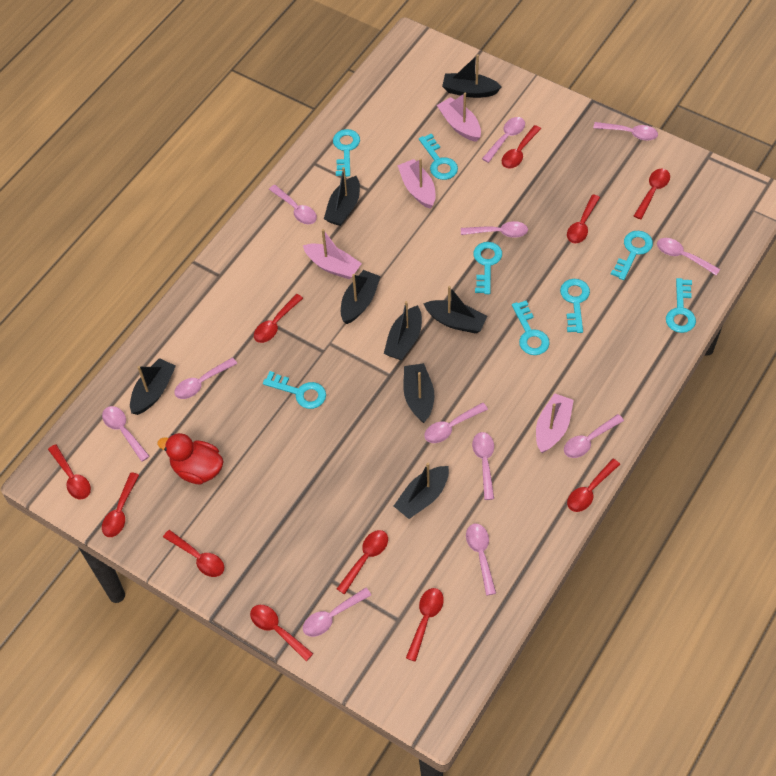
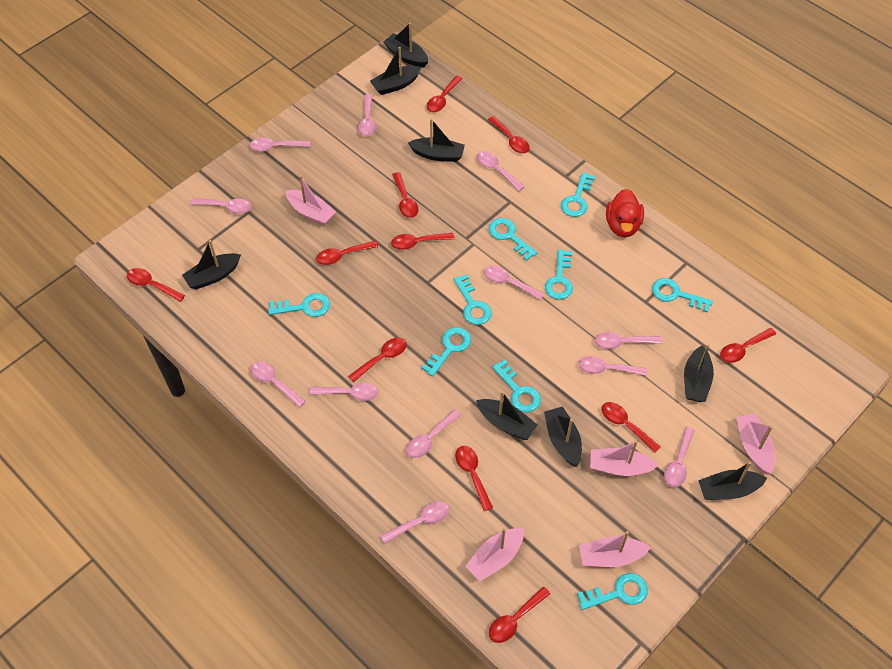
pink boat: [303,229,362,279] [397,158,436,209] [437,93,481,142] [536,393,574,453] = 4 -> [285,175,336,225] [465,528,524,581] [579,531,651,567] [590,440,659,476] [736,413,775,474] = 5
turquoise key: [263,371,326,409] [333,129,360,177] [419,133,458,180] [473,242,502,294] [512,301,550,355] [560,279,590,333] [611,231,653,280] [666,278,696,333] = 8 -> [268,293,330,317] [421,327,471,376] [454,274,492,325] [489,218,537,261] [492,359,541,412] [545,249,573,300] [561,172,595,217] [577,573,648,610] [652,278,713,313] = 9

